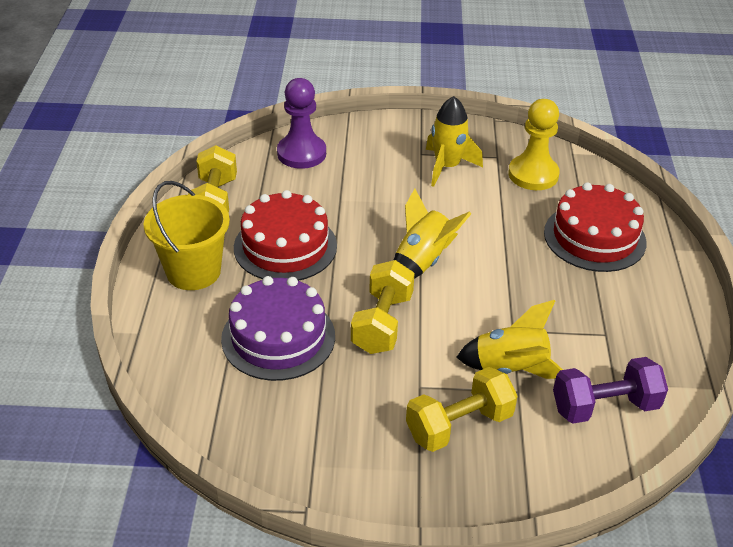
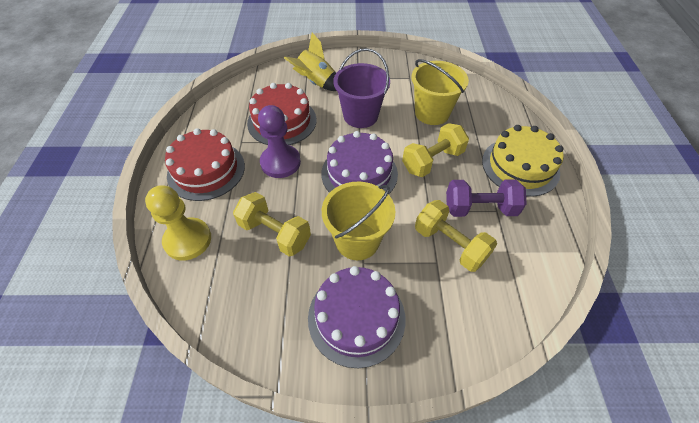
purple bucket: none = 0 -> [333,48,390,128] = 1
purple cake: [221,276,335,381] = 1 -> [308,266,405,368] [321,131,398,194] = 2
yellow bucket: [144,181,230,290] = 1 -> [322,182,396,260] [412,59,469,125] = 2
yellow cake: none = 0 -> [482,125,564,197] = 1
yellow rocket: [394,189,472,279] [426,96,483,187] [456,300,563,379] = 3 -> [284,33,337,91] = 1

